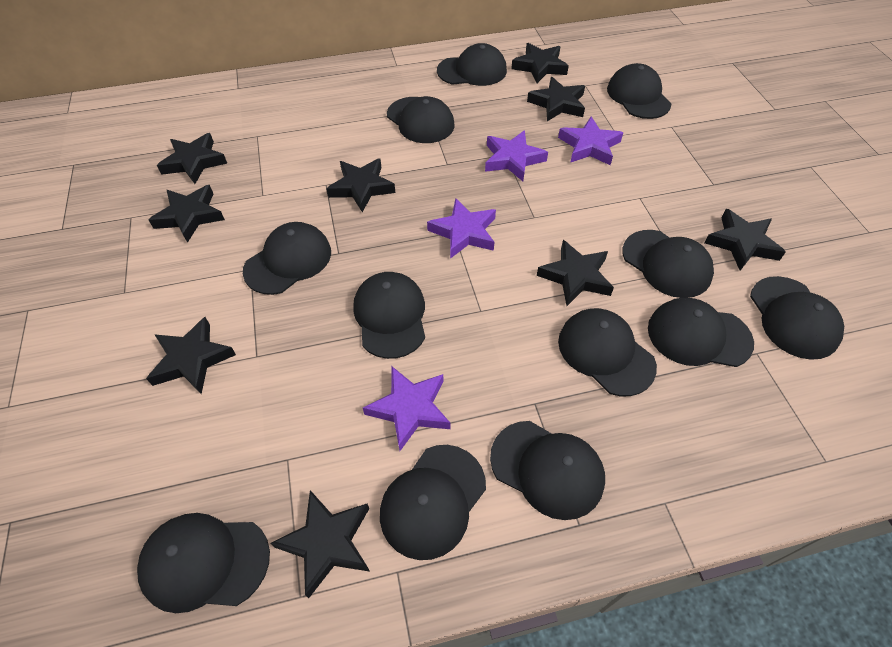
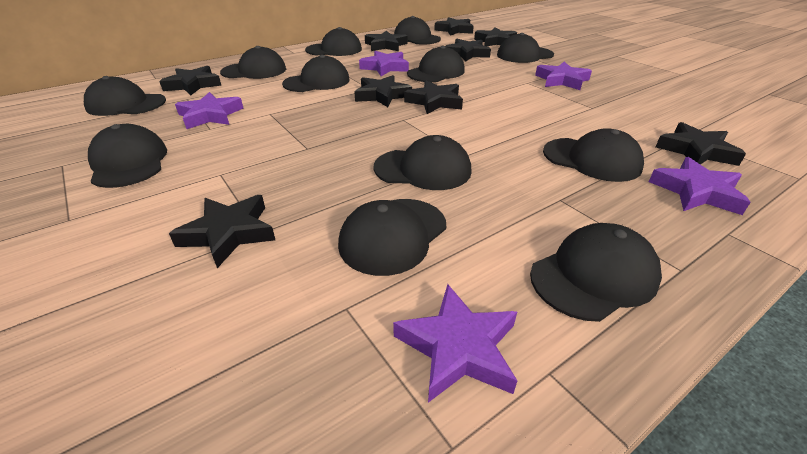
purple star: [363,366,450,451] [427,198,496,259] [485,130,548,181] [558,117,623,165] = 4 -> [175,92,244,129] [359,51,409,76] [393,284,517,403] [535,62,592,90] [649,157,751,215] = 5

